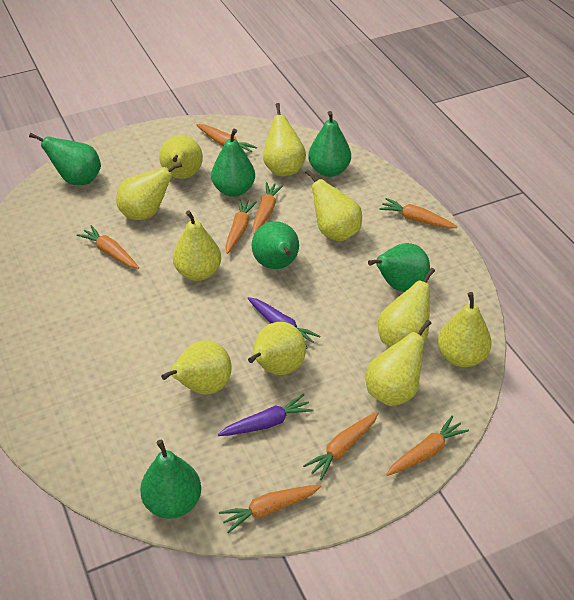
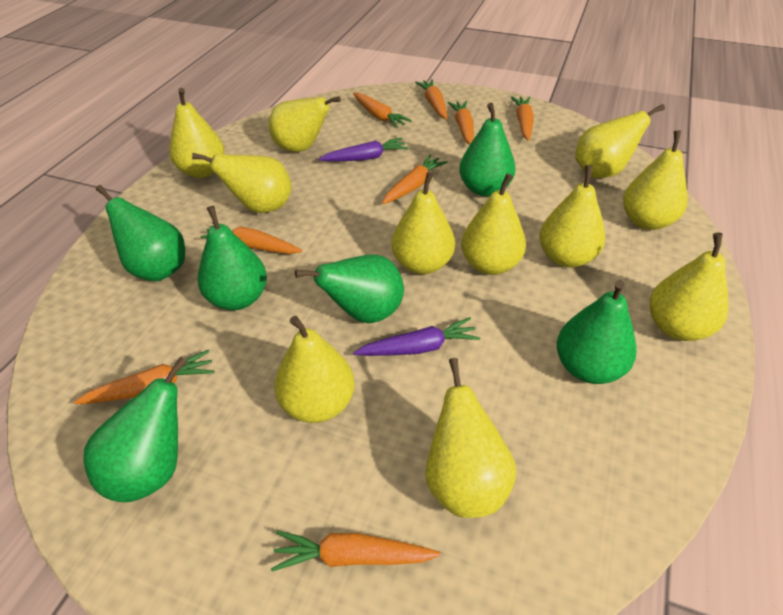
yellow pear: [116,162,182,220] [159,135,203,179] [161,340,232,395] [173,210,221,281] [248,322,306,375] [263,103,306,176] [305,169,362,242] [366,320,432,406] [378,268,435,347] [438,292,492,367] = 10 -> [169,88,224,178] [192,153,292,213] [269,96,341,152] [274,316,355,423] [392,172,455,274] [425,358,517,518] [461,173,526,275] [539,165,605,268] [575,104,665,178] [623,131,688,230] [649,233,729,341] = 11

